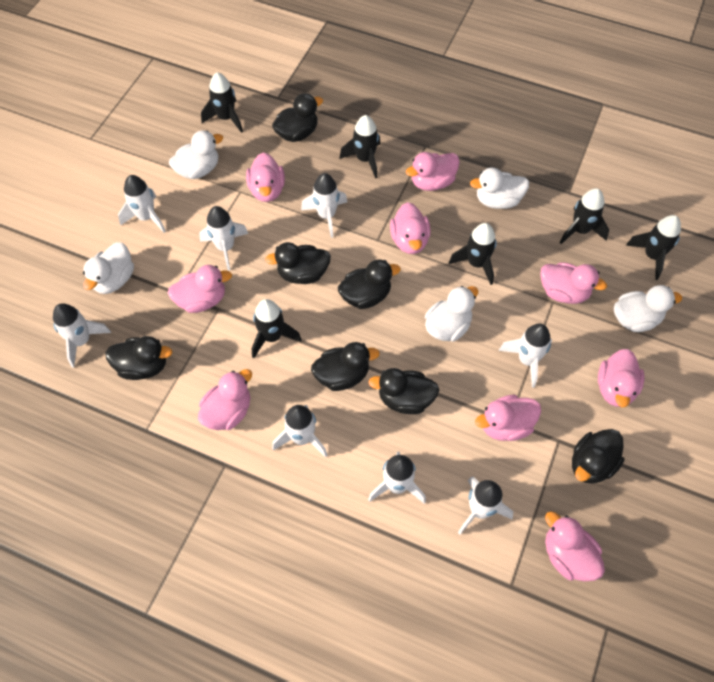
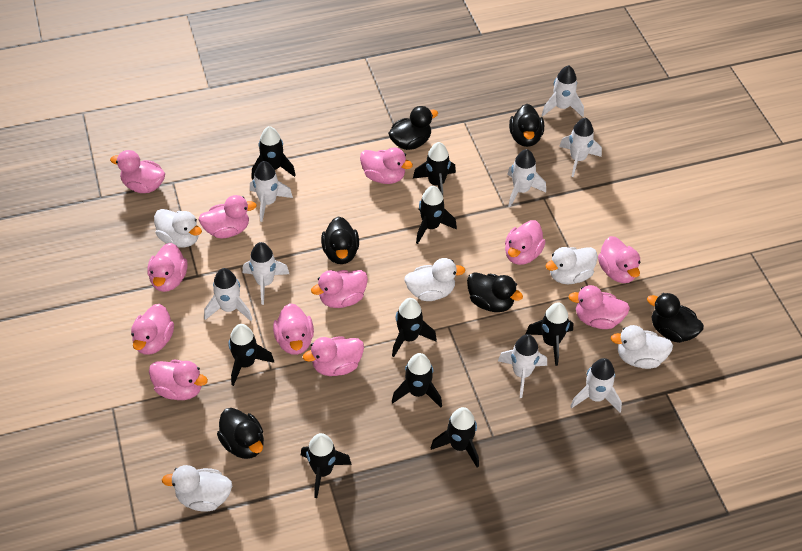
black duck: [105,336,172,380] [265,242,331,284] [272,93,323,142] [311,342,380,391] [338,259,401,309] [368,368,439,414] [572,429,625,484] = 7 -> [217,408,264,459] [321,216,359,264] [388,106,438,150] [467,272,523,312] [509,104,544,147] [647,293,704,343] = 6
black rocket: [201,72,243,133] [252,299,302,358] [339,115,380,178] [449,223,497,285] [559,188,609,244] [626,215,681,280] = 6 -> [228,324,274,386] [251,126,296,180] [301,433,352,498] [392,298,437,357] [392,353,442,408] [413,142,456,195] [416,186,457,244] [431,407,479,468] [526,303,573,366] = 9
pink duck: [168,265,232,313] [198,369,252,430] [246,152,285,202] [390,202,431,254] [406,152,460,191] [475,394,541,441] [540,262,607,304] [545,511,605,581] [598,349,645,407] = 9 -> [110,150,165,193] [131,304,174,355] [147,243,187,292] [149,360,208,400] [199,195,257,238] [273,303,314,355] [303,336,364,376] [311,270,368,308] [360,148,413,184] [505,220,545,265] [568,285,630,329] [598,236,641,283] = 12

